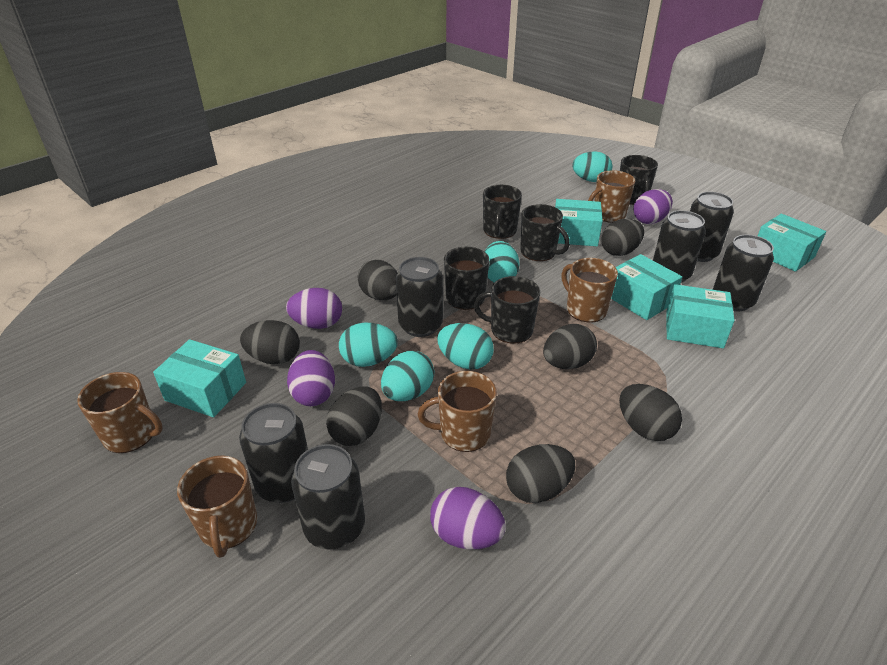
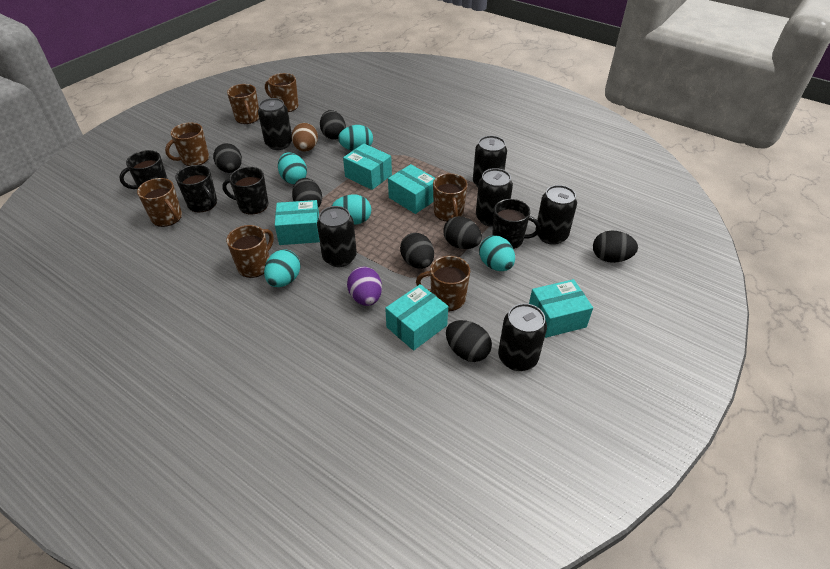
black mug: [444,247,489,310] [474,276,540,344] [483,185,522,239] [520,204,570,261] [620,155,658,205] = 5 -> [119,150,168,189] [175,165,217,212] [222,167,268,214] [492,199,540,249] = 4
brown egg: none = 0 -> [291,123,318,152] = 1
brown mug: [77,372,163,453] [177,456,257,558] [418,371,497,452] [561,258,618,322] [588,170,635,223] = 5 -> [137,178,182,227] [165,122,209,166] [226,225,274,278] [227,84,259,124] [265,73,299,112] [416,256,470,311] [433,173,467,221] = 7
purple egg: [286,288,342,329] [287,350,335,406] [430,487,506,550] [633,189,673,224] = 4 -> [347,267,382,306] = 1

